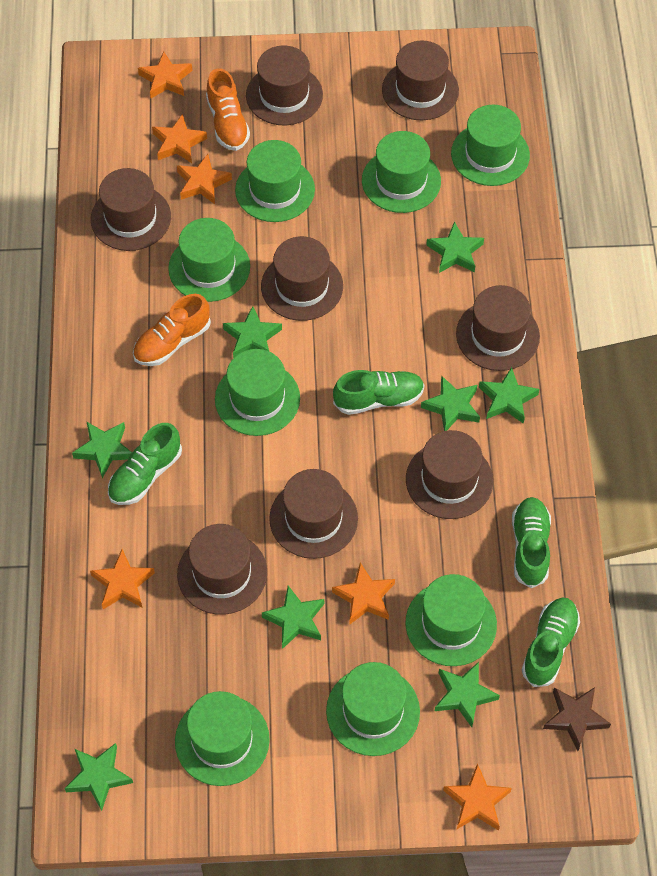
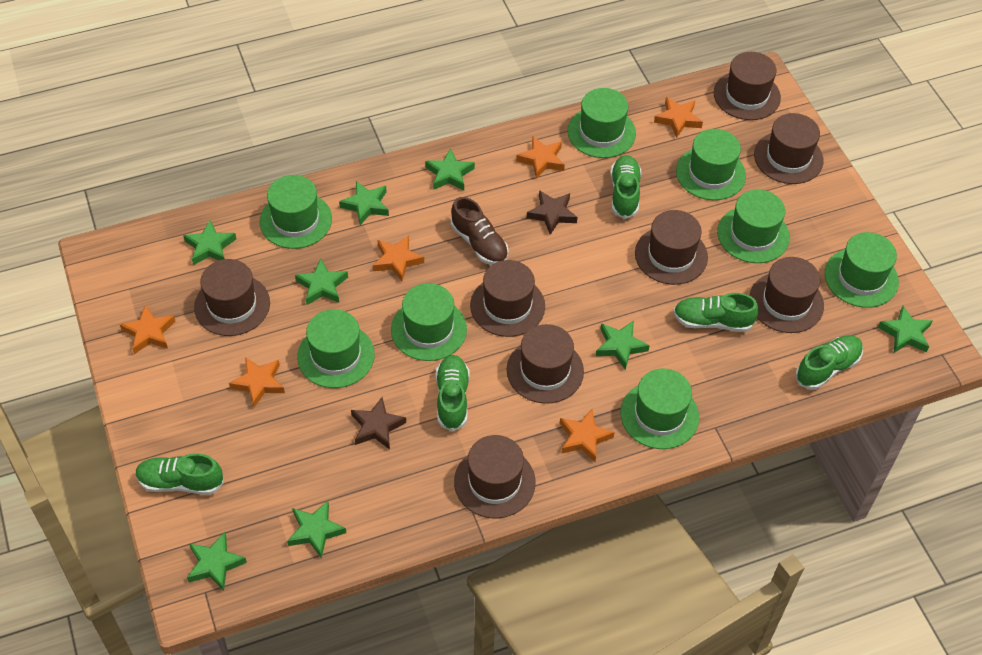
brown shoe: none = 0 -> [451,197,509,265] = 1
brown star: [543,687,611,751] = 1 -> [351,397,406,450] [527,190,578,235] = 2
green shoe: [108,423,182,505] [333,370,425,415] [512,497,551,588] [522,598,580,687] = 4 -> [135,453,224,495] [436,355,469,432] [610,155,641,219] [673,293,759,332] [795,335,863,390] = 5
orange shoe: [133,294,211,366] [206,68,250,151] = 2 -> none = 0

